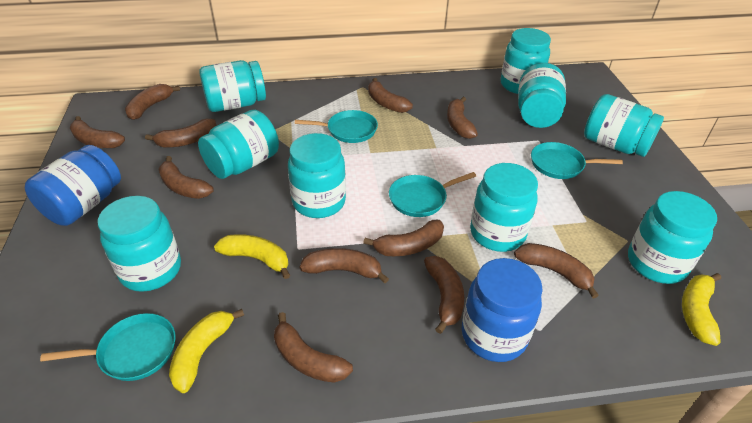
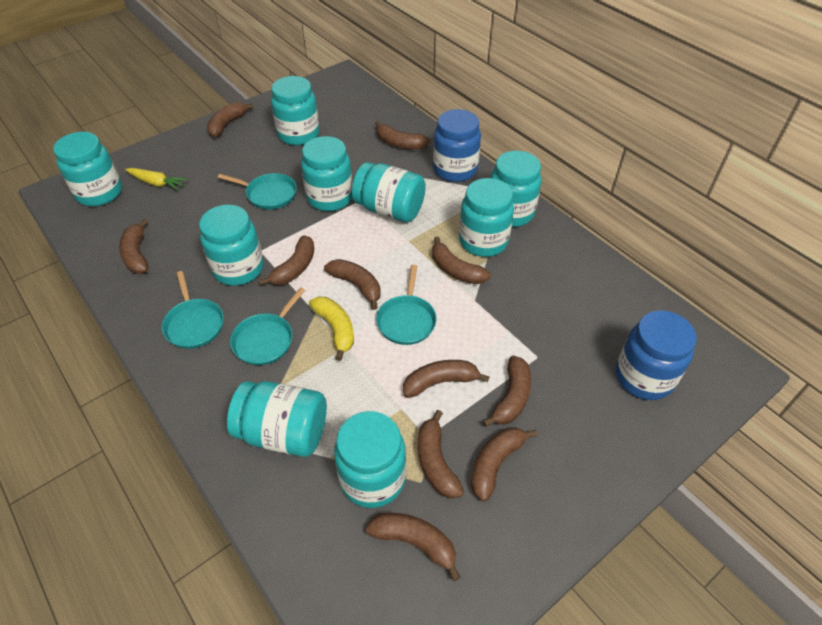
yellow banana: [169,309,244,393] [214,234,290,279] [682,273,721,346] = 3 -> [309,297,354,361] = 1
yellow carrot: none = 0 -> [125,168,188,191] = 1

